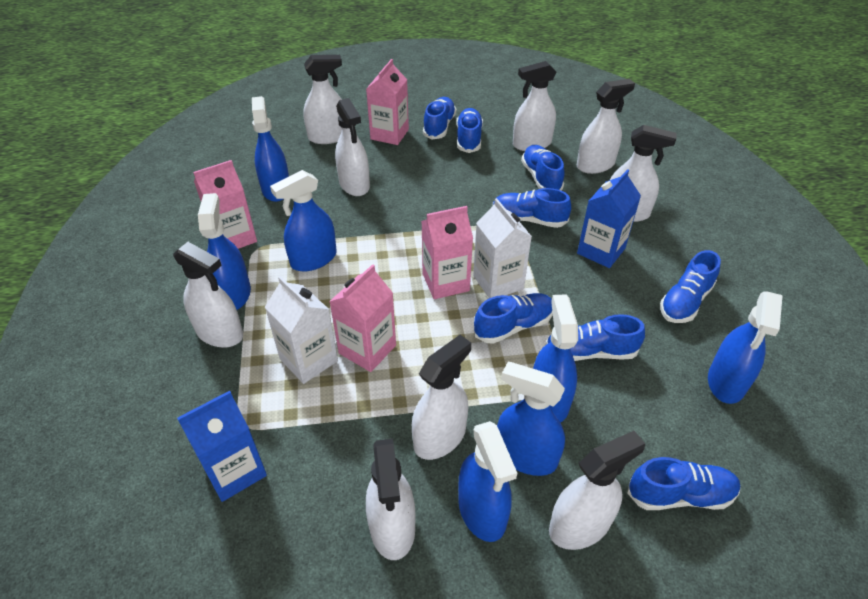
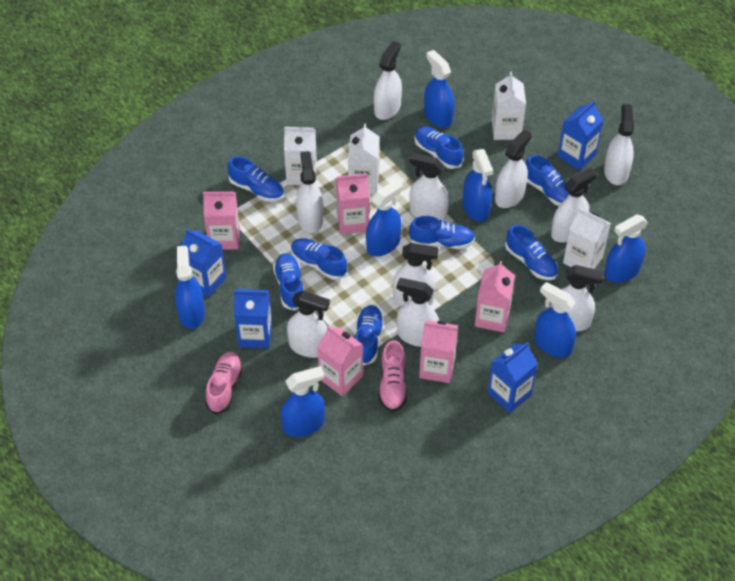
blue carton: [177,391,267,502] [577,169,641,268] = 2 -> [181,229,226,297] [234,289,272,348] [488,342,538,413] [558,101,603,170] = 4
pink carton: [193,160,257,249] [329,264,396,372] [366,59,409,145] [421,206,473,299] = 4 -> [203,192,240,250] [317,326,363,396] [336,173,369,234] [419,320,458,383] [475,261,515,332] = 5
pink shoe: none = 0 -> [205,352,243,414] [379,340,407,412] = 2
white carton: [265,276,338,384] [473,198,532,298] = 2 -> [284,127,317,185] [348,124,380,193] [492,72,526,140] [563,207,611,269] = 4
white spray bottle: [173,242,243,348] [303,55,342,144] [335,98,370,196] [366,438,416,560] [412,335,471,460] [513,61,556,151] [549,431,645,550] [577,79,635,174] [610,125,677,222] = 9 -> [287,291,330,358] [296,151,323,233] [374,41,402,120] [393,243,439,306] [397,278,439,347] [409,153,449,220] [495,129,532,208] [551,168,597,243] [551,265,604,332] [604,104,634,185] = 10

